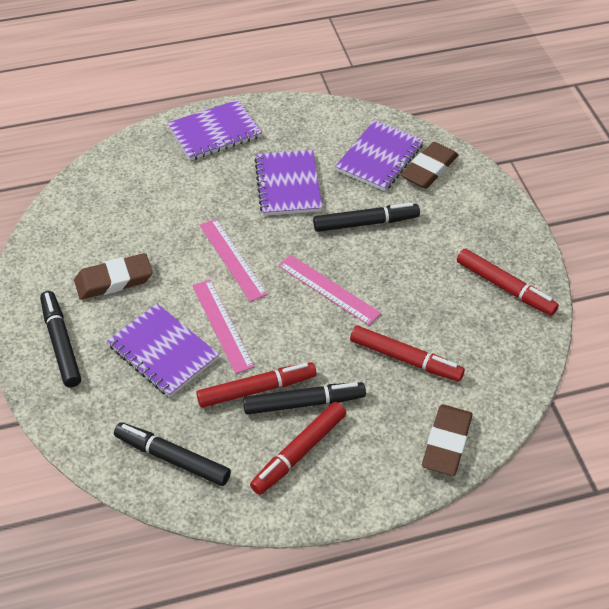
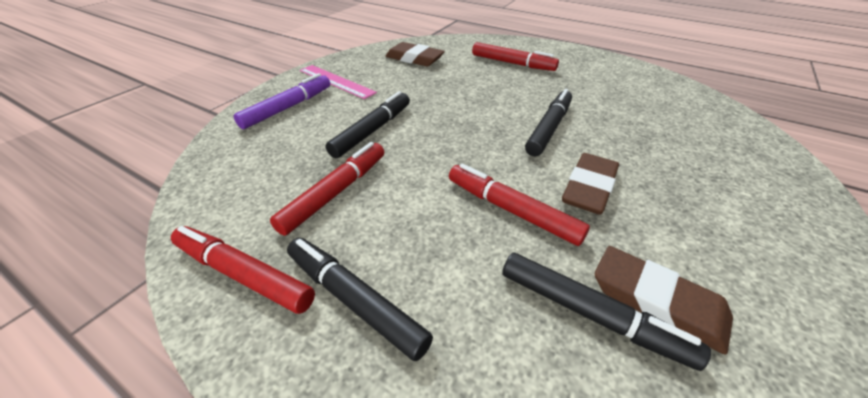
pink ruler: [192,279,255,374] [200,219,268,302] [278,255,381,325] = 3 -> [300,65,377,99] = 1
purple marker: none = 0 -> [234,73,330,129] = 1
purple notebook: [107,304,219,397] [168,100,262,161] [254,150,322,216] [335,120,424,191] = 4 -> none = 0

